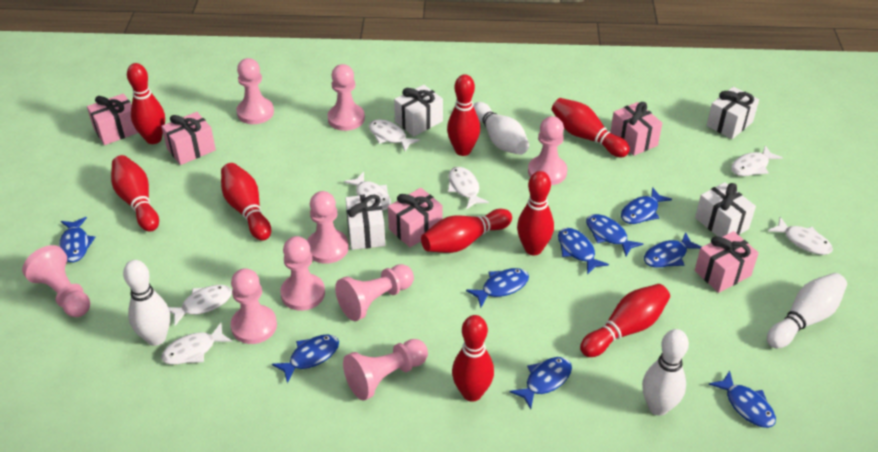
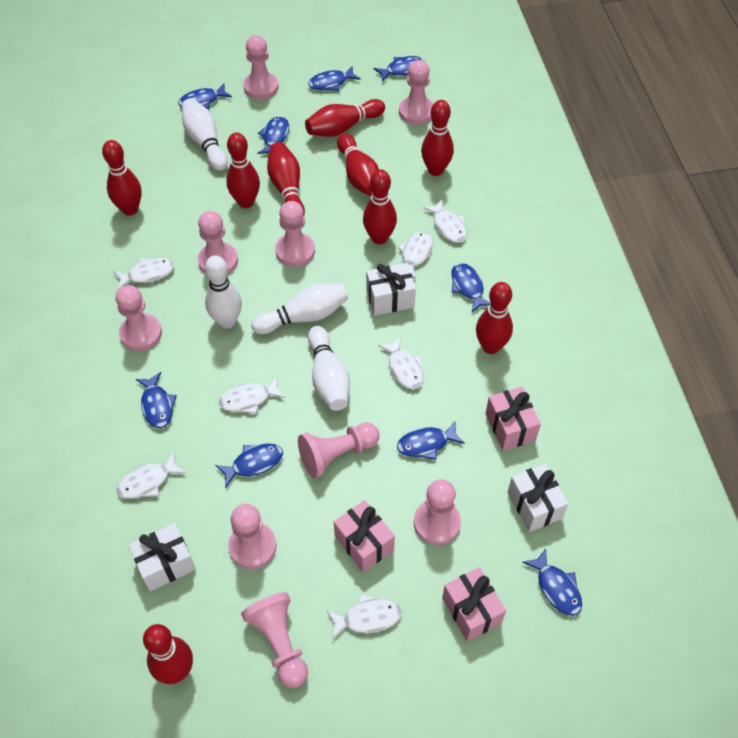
pink gift: [87,93,138,145] [161,112,216,165] [388,188,443,247] [610,102,662,156] [695,231,759,293] = 5 -> [334,500,395,572] [442,567,506,641] [485,387,541,451] = 3
white gift: [345,194,385,250] [394,85,443,137] [695,182,756,237] [707,87,759,139] = 4 -> [129,523,196,591] [366,263,416,315] [508,463,569,532] = 3

